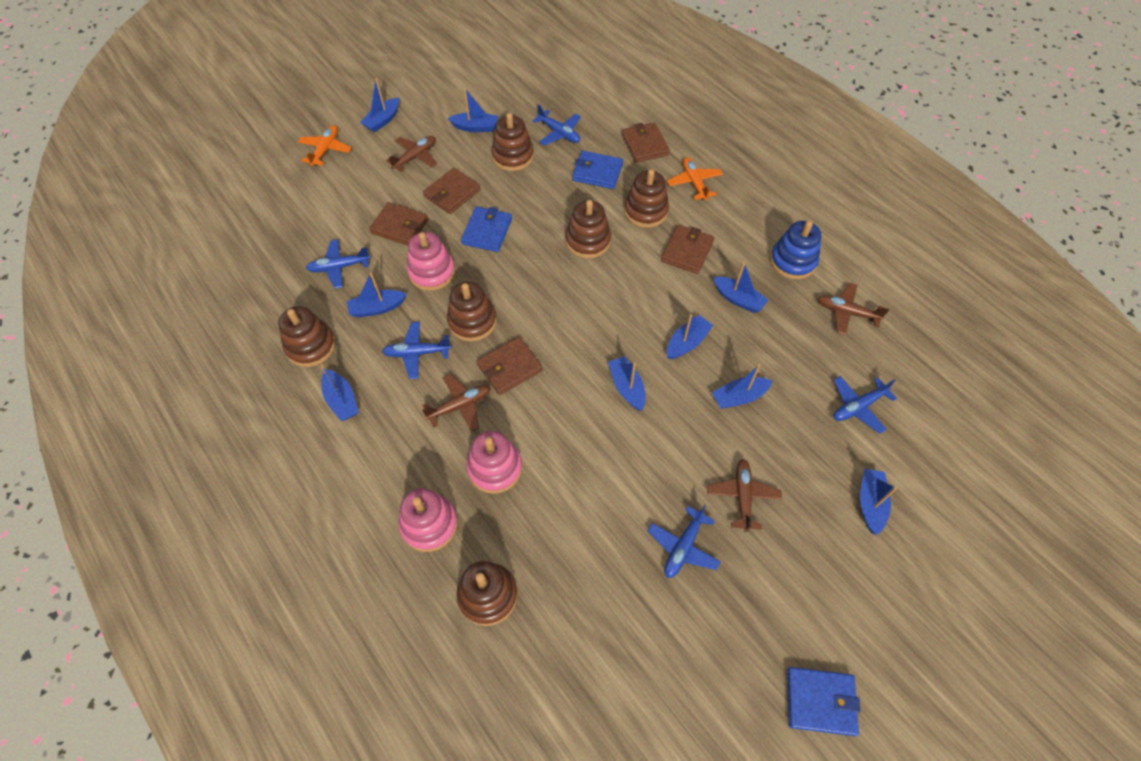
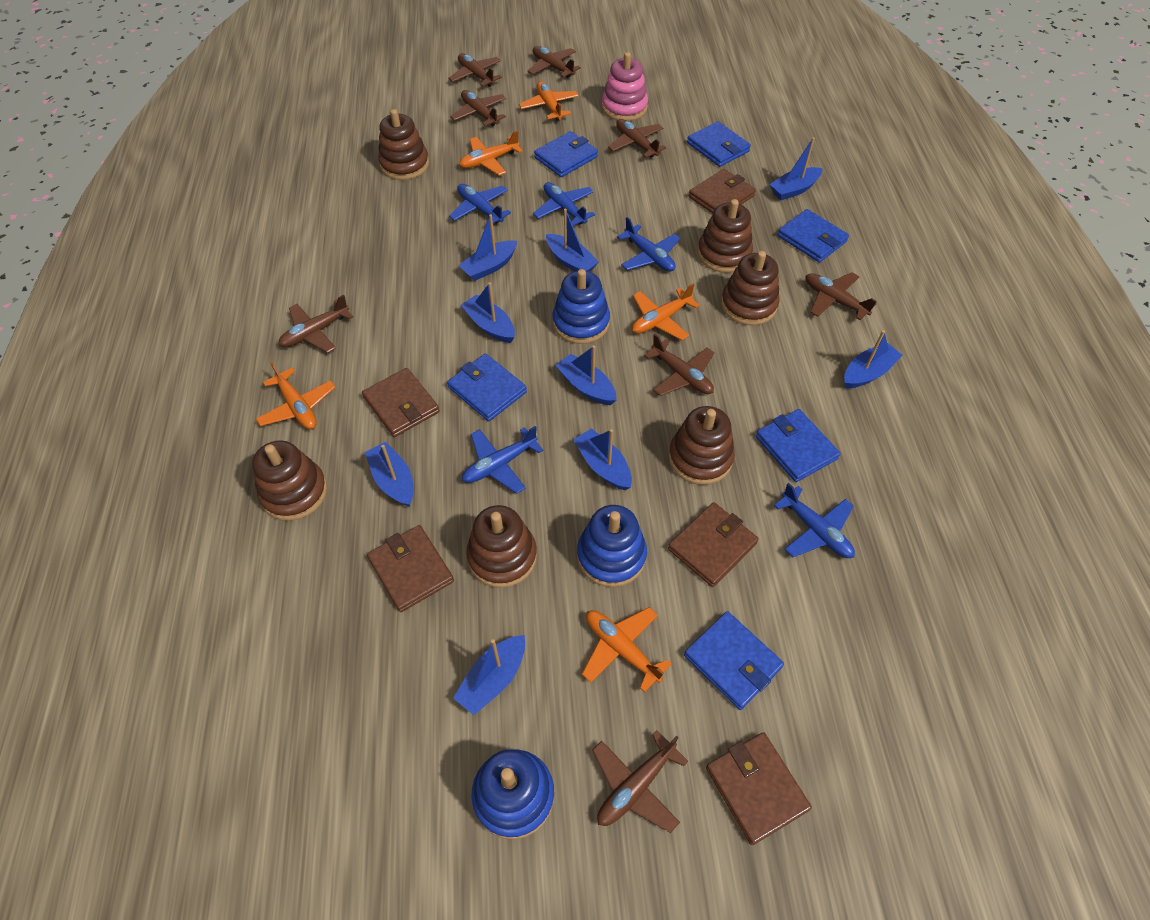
blue stacking toy: [770,221,821,279] = 1 -> [471,749,555,840] [553,269,610,344] [577,505,647,587] = 3
blue wallet: [461,206,512,252] [572,151,623,189] [787,667,860,736] = 3 -> [447,354,527,421] [534,131,598,177] [684,611,784,710] [687,121,751,167] [756,409,841,482] [777,209,849,262] = 6
brown plane: [386,136,437,172] [422,374,491,432] [707,459,782,532] [817,283,889,335] = 4 -> [278,294,353,353] [448,53,502,87] [450,90,506,126] [528,46,581,78] [592,730,688,833] [608,119,666,158] [644,334,714,396] [805,272,877,320] = 8
orange plane: [298,125,352,166] [667,157,723,200] = 2 -> [256,362,336,429] [459,130,523,175] [519,81,579,121] [582,607,671,692] [632,283,700,340] = 5
pink stacking toy: [399,488,458,552] [407,232,455,291] [466,431,522,494] = 3 -> [602,52,648,121] = 1

